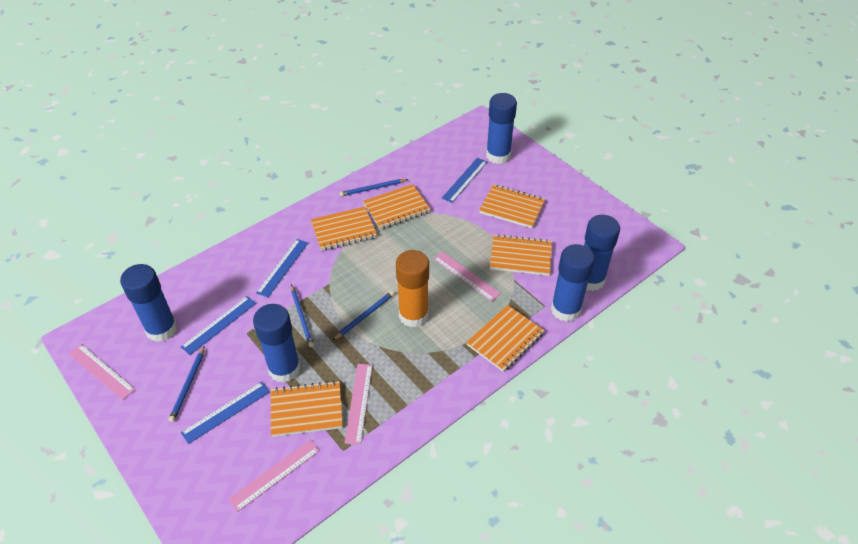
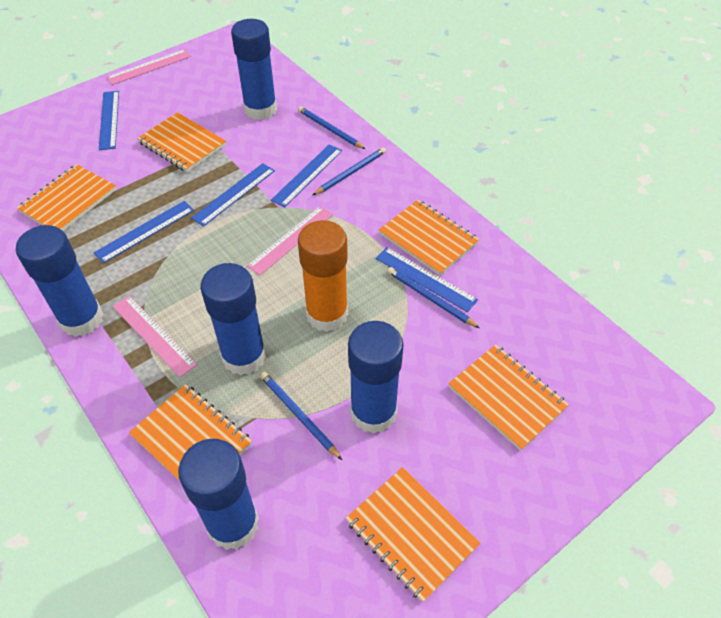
blue ruler: [181,296,256,355] [181,382,270,444] [256,239,308,298] [442,158,487,203] = 4 -> [94,201,194,264] [99,91,119,150] [191,163,275,227] [271,145,342,207] [376,247,478,312] = 5
pink ruler: [69,344,135,400] [228,440,320,512] [345,364,373,445] [433,251,501,302] = 4 -> [106,49,191,85] [113,296,197,377] [247,206,333,275] = 3

